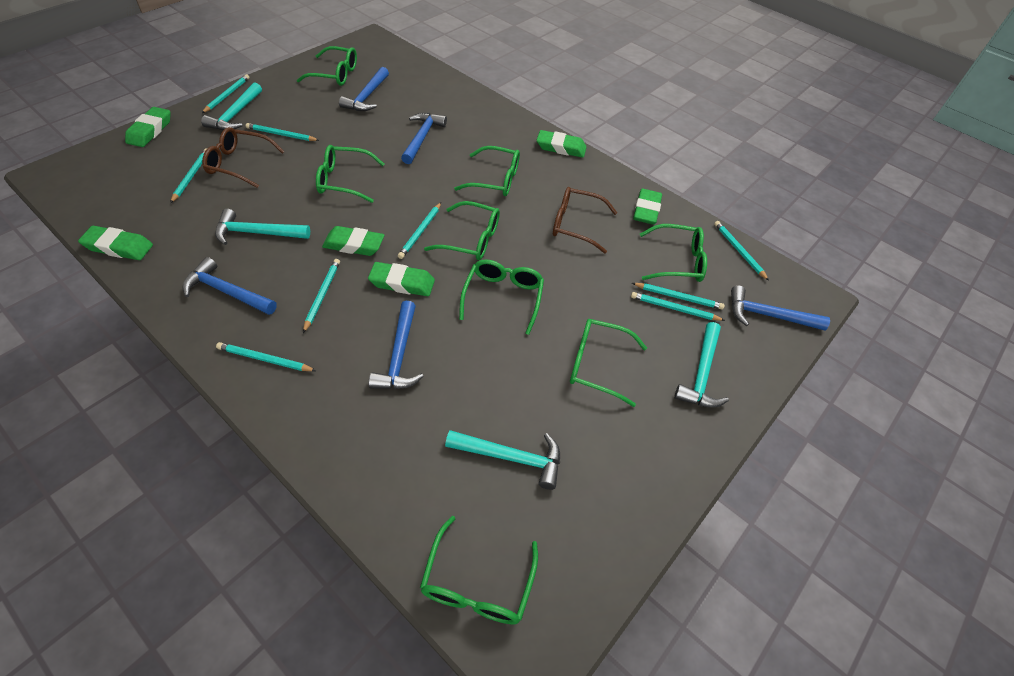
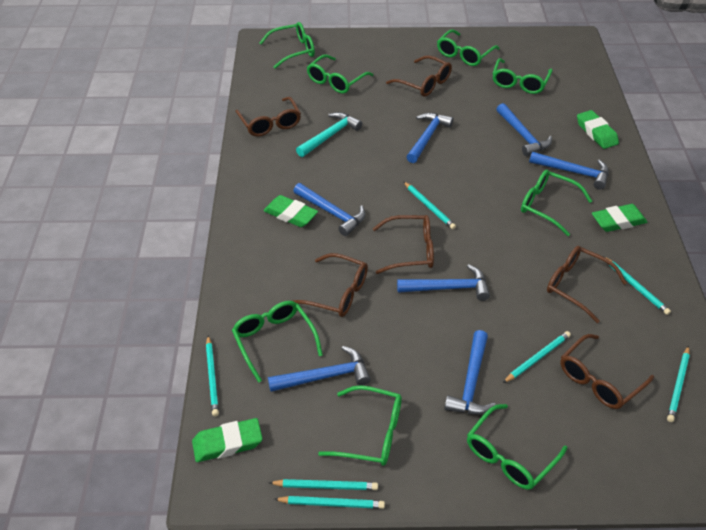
blue hammer: [182,257,277,315] [339,67,389,111] [369,301,424,389] [401,113,447,164] [731,286,830,331] = 5 -> [268,346,371,392] [293,183,365,236] [397,264,490,301] [407,113,453,163] [444,330,496,414] [496,103,552,156] [529,152,609,190] = 7
brown glasses: [202,127,285,188] [553,187,617,254] = 2 -> [235,97,301,137] [293,253,368,317] [373,215,434,274] [386,55,452,97] [547,246,627,323] [560,334,654,409] = 6
green eraser: [78,226,153,260] [125,107,171,147] [322,226,385,256] [368,262,435,296] [537,130,587,158] [633,189,662,225] = 6 -> [192,418,263,462] [264,195,318,227] [577,110,619,149] [592,204,647,232] = 4
turquoise hammer: [201,82,262,131] [215,209,310,245] [445,430,560,490] [674,322,729,408] = 4 -> [296,112,362,157] = 1
turquoise pencil: [170,148,207,204] [202,74,249,113] [216,342,316,371] [246,123,320,141] [303,259,340,333] [398,203,441,259] [631,292,725,321] [632,283,725,310] [714,221,769,281] = 9 -> [206,336,219,416] [269,479,378,490] [274,496,385,509] [403,181,456,229] [503,331,571,383] [603,256,671,315] [667,346,690,422] = 7

